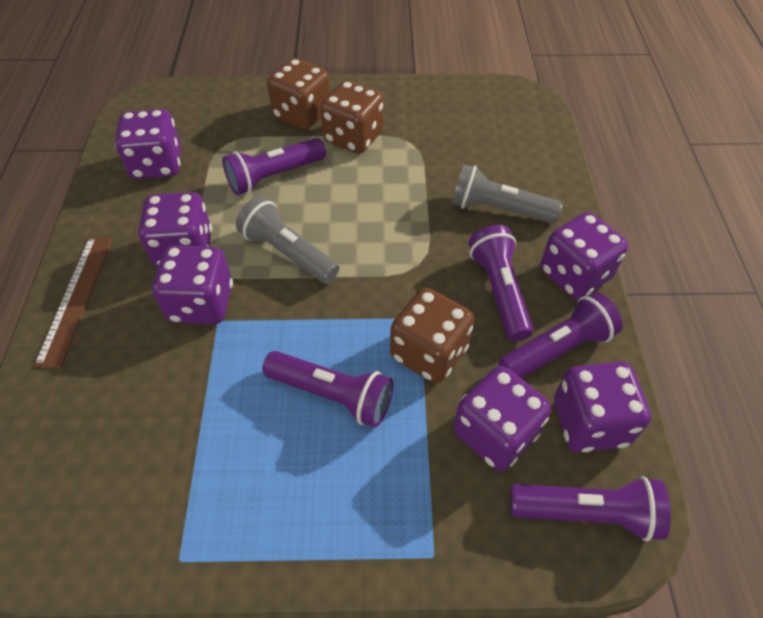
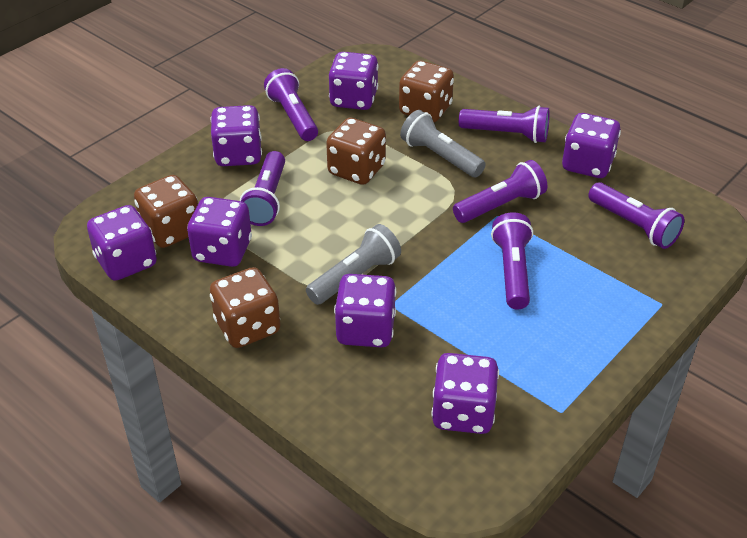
brown dice: [267,58,330,130] [320,81,383,154] [390,288,474,383] = 3 -> [134,175,198,248] [210,267,281,348] [326,118,386,185] [399,61,454,122] = 4
brown ruler: [34,237,113,368] = 1 -> none = 0
purple dice: [115,109,181,179] [139,192,212,267] [152,245,233,324] [453,366,551,471] [541,212,628,299] [554,362,651,452] = 6 -> [87,205,157,281] [187,197,252,267] [211,105,262,166] [329,52,378,110] [334,274,396,348] [431,353,499,434] [562,113,621,178] = 7
purple flashlight: [222,138,326,195] [262,351,393,428] [469,225,533,341] [499,292,622,379] [510,476,671,541] = 5 -> [240,151,285,226] [264,68,318,141] [453,160,547,223] [459,106,550,143] [491,212,533,309] [588,182,684,249] = 6

